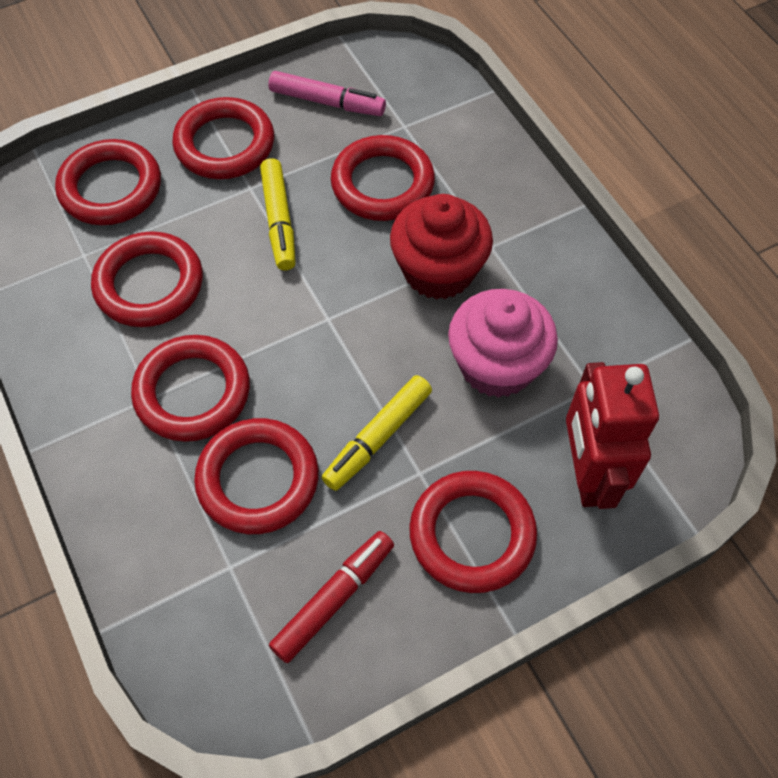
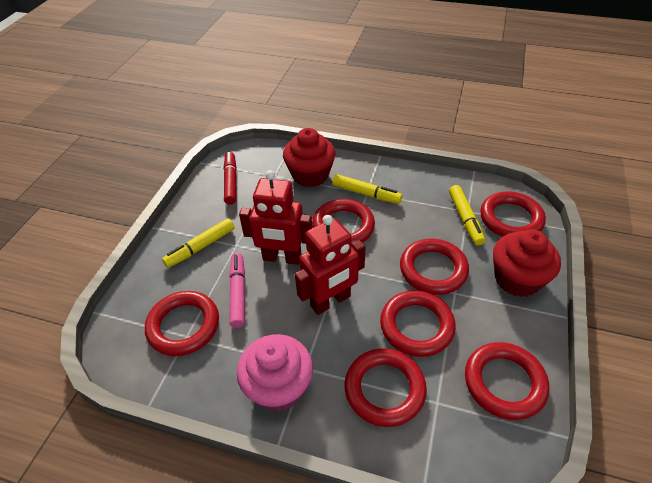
red cupcake: [390,194,493,300] = 1 -> [283,128,336,187] [493,229,561,297] = 2
red robot: [566,362,659,509] = 1 -> [239,170,312,265] [295,215,366,315] = 2
yellow marker: [260,158,296,270] [322,375,432,491] = 2 -> [162,218,235,268] [333,174,402,204] [449,185,485,245] = 3

